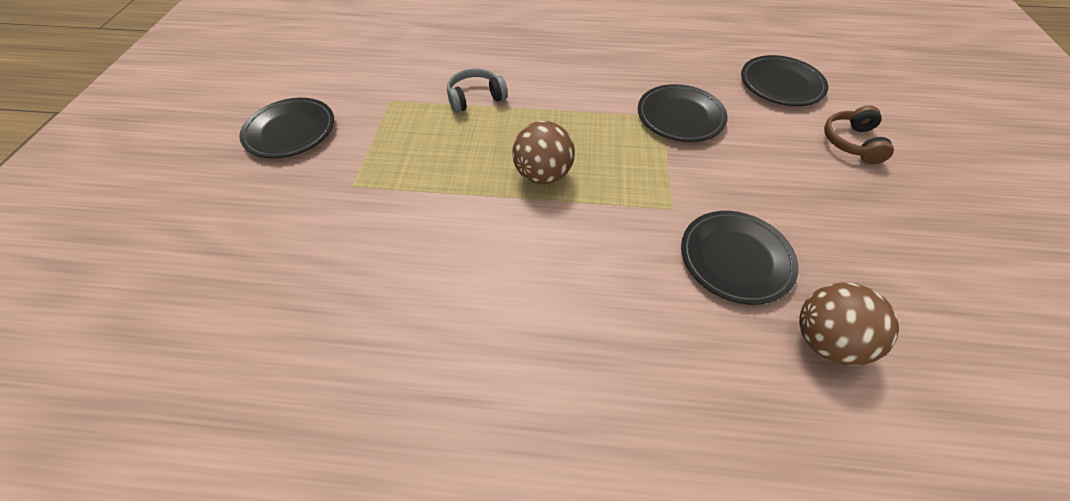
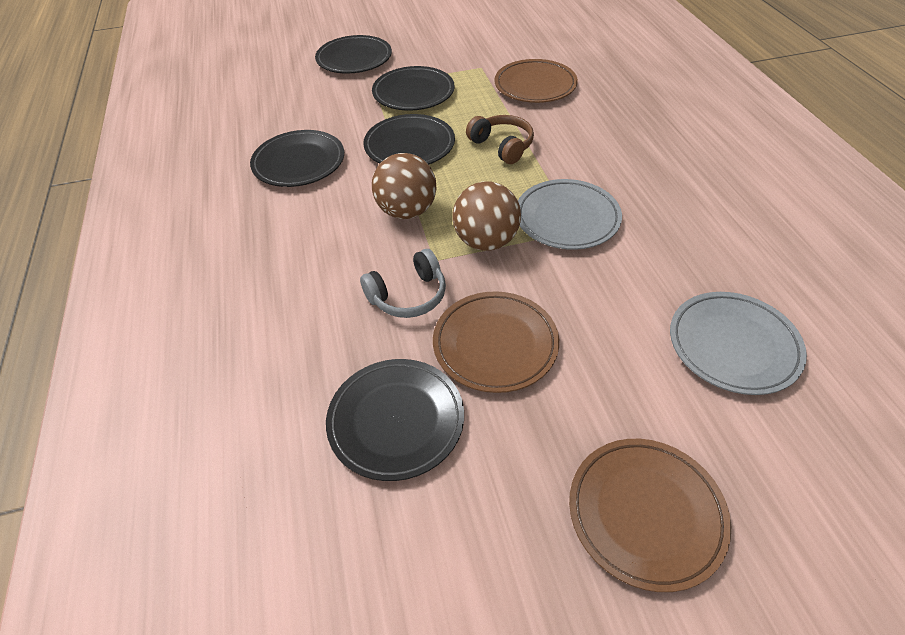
black plate: [239,98,334,158] [638,84,728,142] [681,211,799,305] [741,55,828,106] = 4 -> [250,130,344,187] [315,35,392,74] [326,359,464,481] [363,114,455,165] [372,66,455,111] = 5
brown plate: none = 0 -> [433,291,559,393] [494,59,578,103] [569,439,731,592] = 3
grey plate: none = 0 -> [518,179,622,250] [670,292,807,395] = 2

